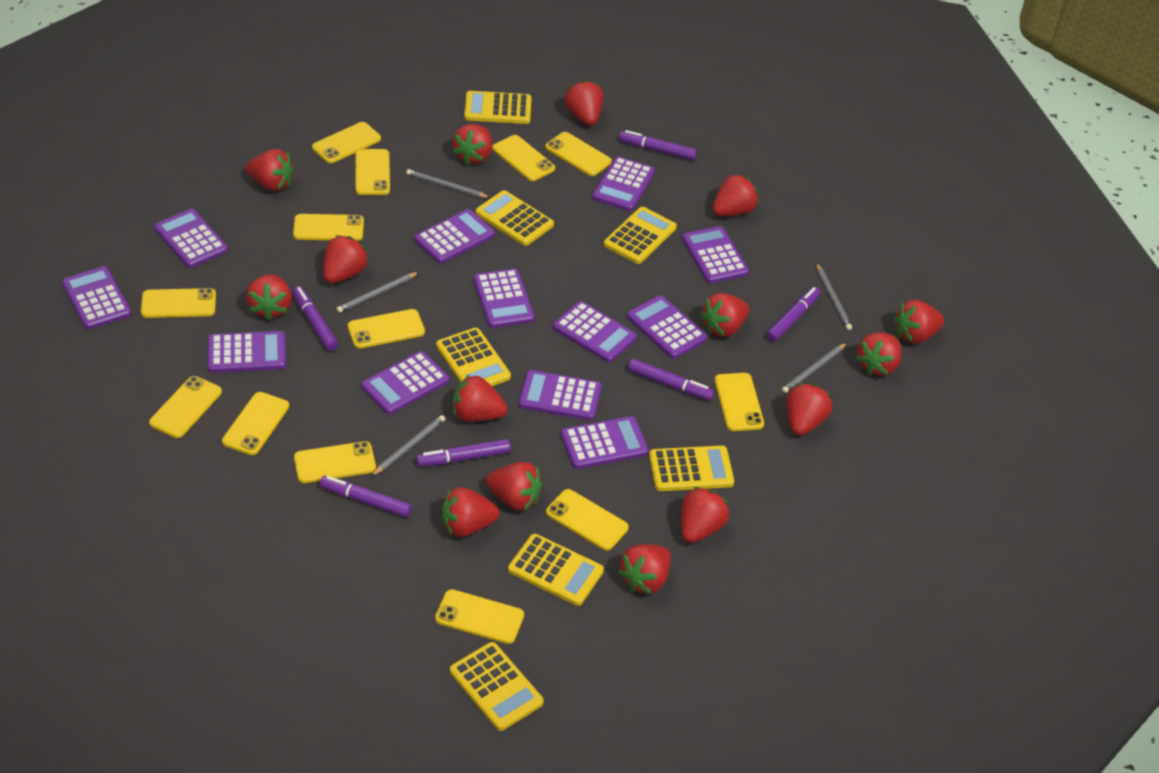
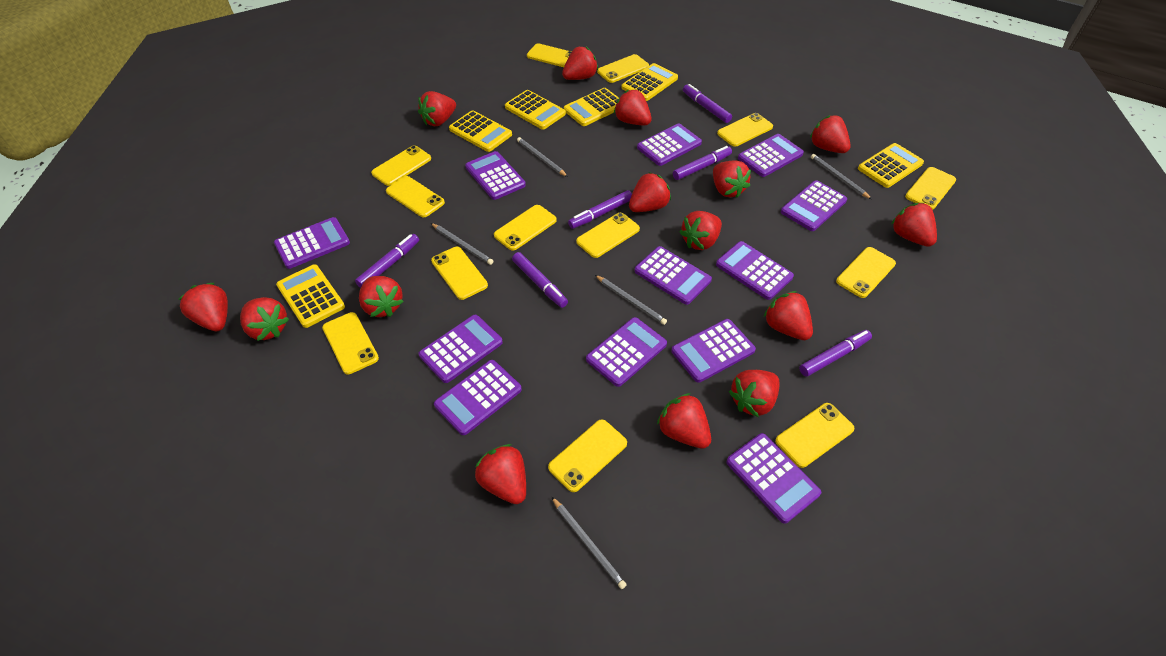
yellow calculator: [436,328,511,386] [450,642,544,731] [464,91,532,124] [475,190,554,246] [508,534,604,606] [604,207,677,264] [649,445,734,491] = 7 -> [276,264,345,328] [449,110,512,152] [505,90,566,129] [564,88,619,126] [621,63,678,101] [858,143,924,188] = 6

